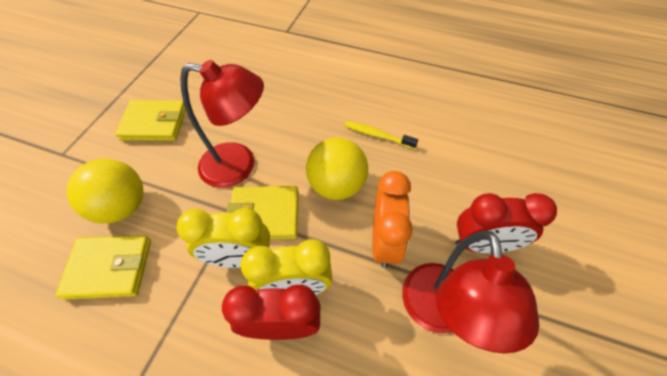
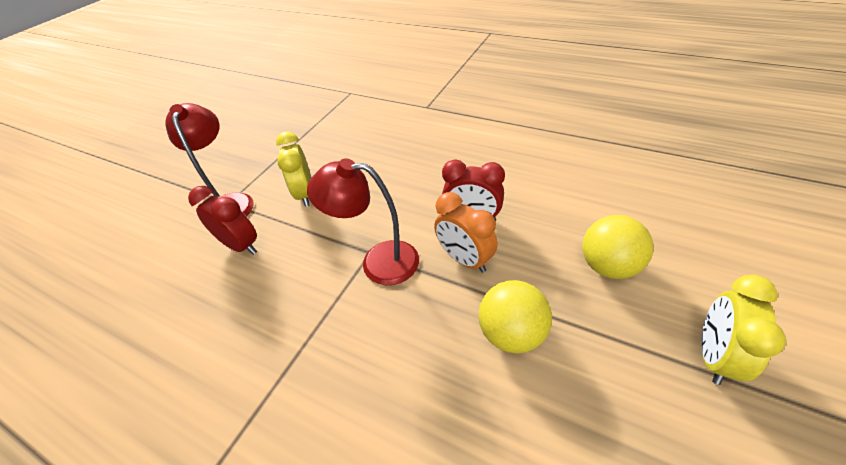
yellow toothbrush: [345,121,418,149] = 1 -> none = 0
yellow wallet: [55,235,151,300] [115,100,186,141] [226,186,299,240] = 3 -> none = 0

